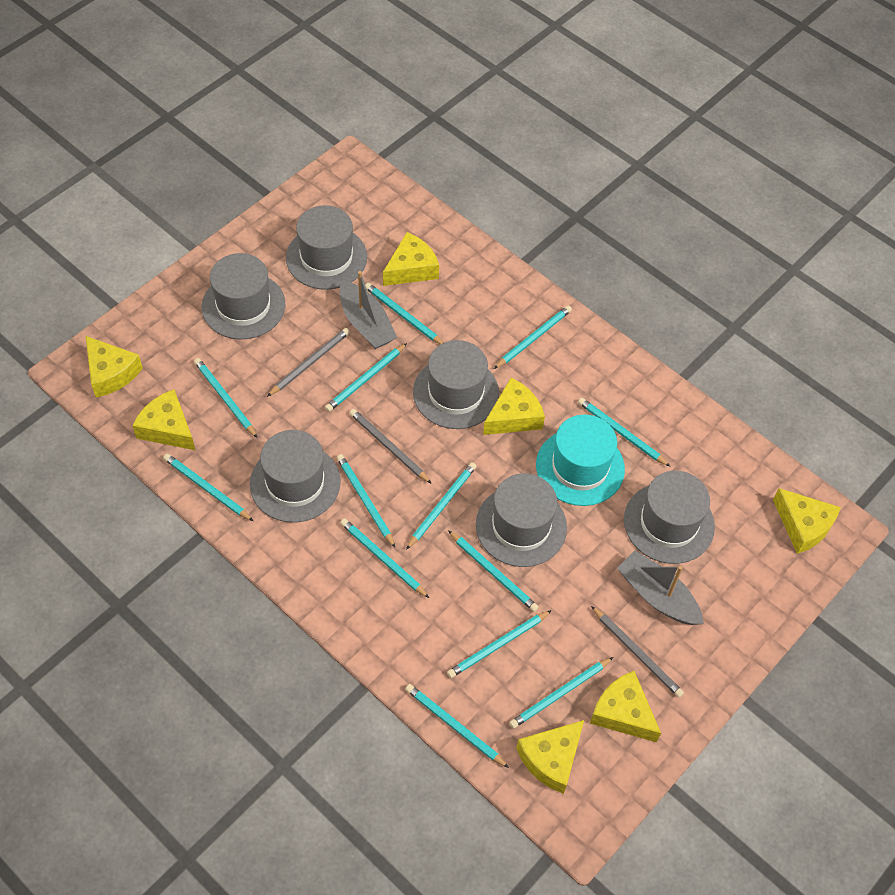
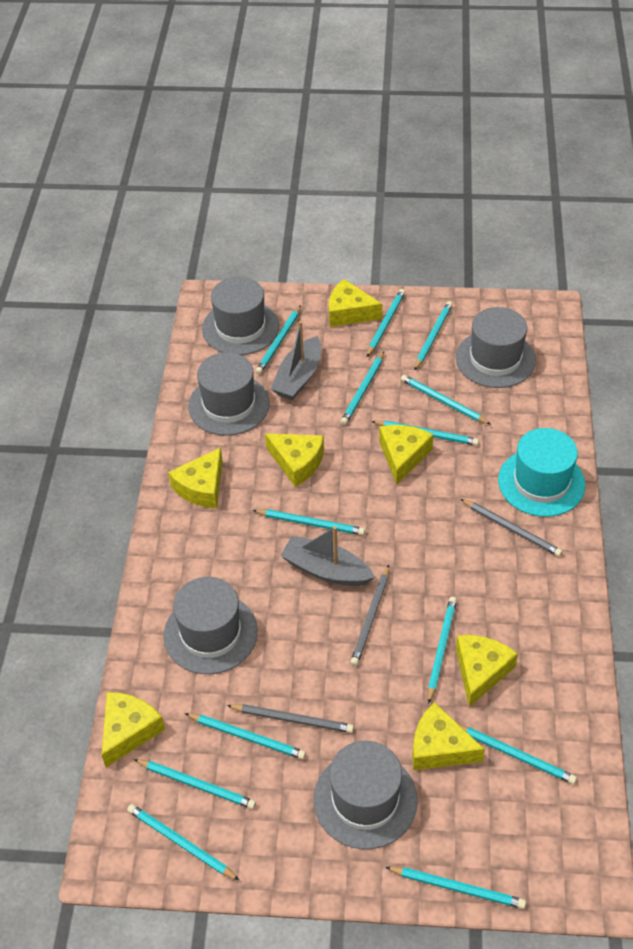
grey hat: [201,253,285,340] [250,430,341,523] [286,205,367,290] [413,340,499,429] [476,473,567,567] [624,471,715,564] = 6 -> [164,577,258,674] [188,352,270,436] [202,277,279,355] [314,741,418,849] [456,307,536,388] = 5

